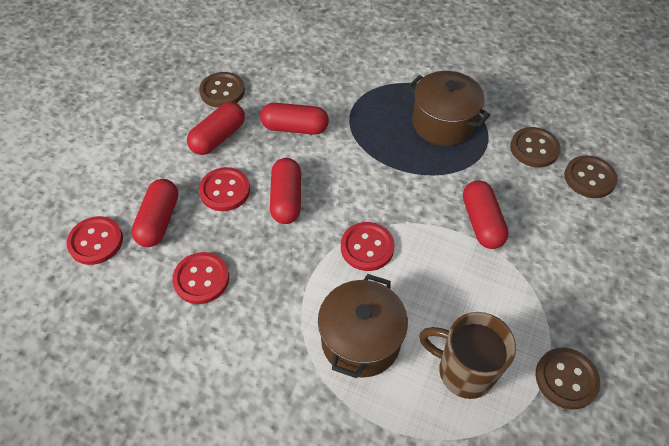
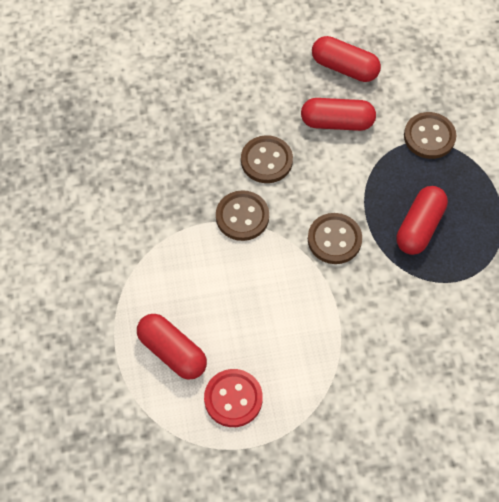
brown mug: [419,312,516,399] = 1 -> none = 0
brown pot: [318,274,408,378] [408,71,490,146] = 2 -> none = 0
red button: [66,216,123,265] [172,252,229,304] [199,167,250,211] [341,222,395,271] = 4 -> [204,369,263,427] = 1
red capsule: [131,179,178,247] [187,102,245,155] [260,103,329,135] [270,158,301,224] [463,180,509,249] = 5 -> [137,314,207,380] [301,98,376,131] [312,36,381,82] [396,186,448,255] = 4

